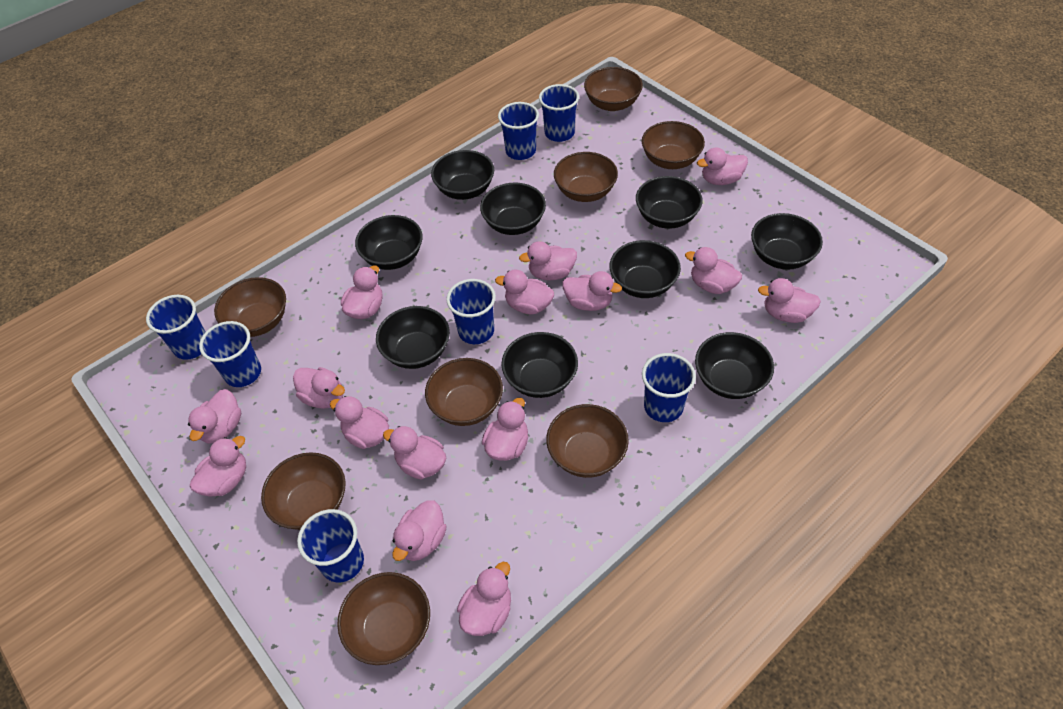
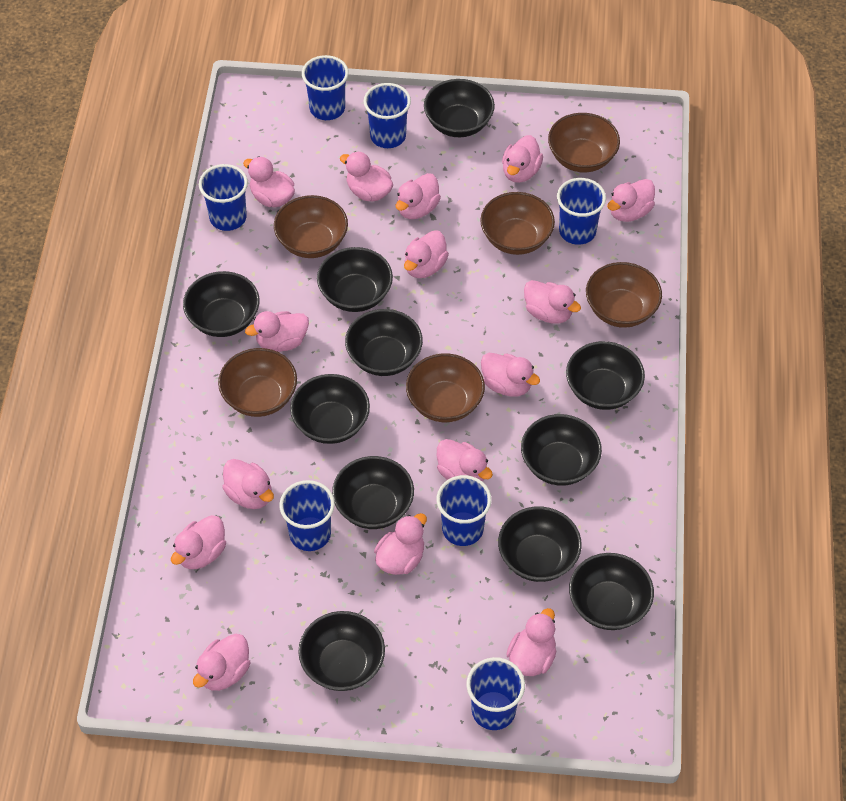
black bowl: [355,215,423,270] [376,306,450,369] [431,150,494,200] [480,182,546,235] [501,332,578,398] [610,240,681,298] [636,176,703,229] [695,332,774,399] [751,213,823,270] = 9 -> [183,271,260,337] [290,374,370,444] [298,611,385,691] [317,247,393,312] [332,456,414,529] [345,309,423,376] [424,79,495,137] [498,507,582,582] [521,414,602,485] [566,341,645,410] [569,553,654,630] = 11
brown bowl: [214,277,286,337] [261,452,346,530] [337,572,430,665] [425,358,503,426] [546,404,629,478] [554,152,618,202] [584,67,643,111] [642,121,705,169] = 8 -> [218,348,297,417] [274,195,348,258] [406,354,485,422] [480,192,555,255] [548,113,620,172] [586,262,662,328] = 6

